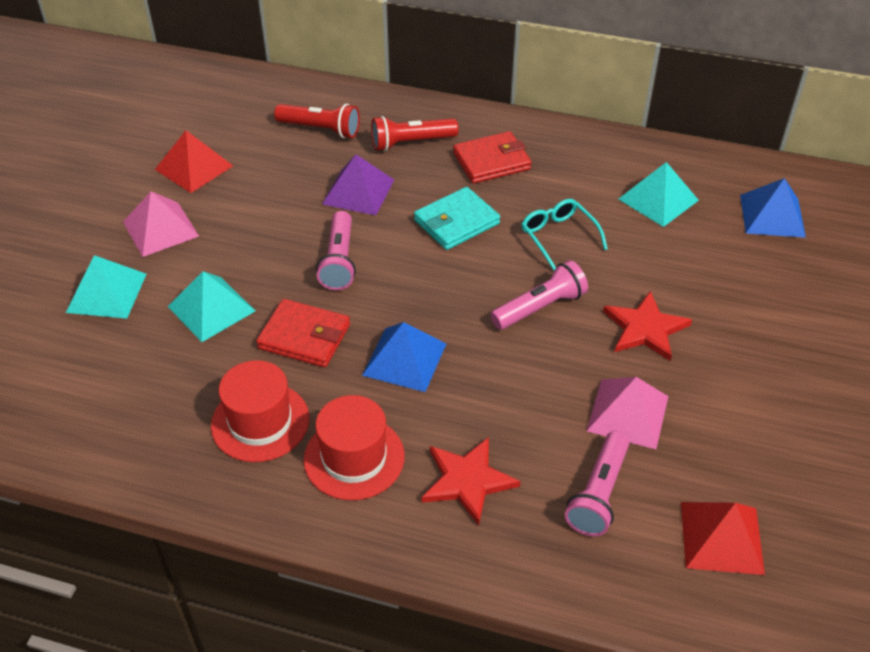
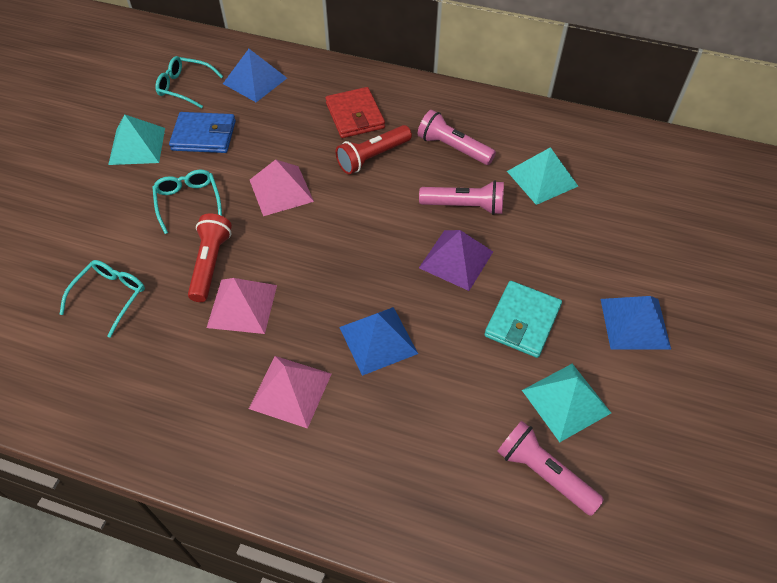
blue pyramid: [362,322,446,392] [740,178,806,238] = 2 -> [223,49,287,102] [339,307,418,376] [601,296,671,350] = 3
blue wallet: none = 0 -> [169,112,236,153] = 1
pink pyramid: [123,192,199,257] [587,377,669,449] = 2 -> [207,278,277,334] [249,356,331,429] [250,160,314,216] = 3
red hat: [211,360,309,462] [304,395,405,500] = 2 -> none = 0
red pyramid: [155,130,233,193] [681,502,765,575] = 2 -> none = 0
red star: [421,437,521,525] [603,291,692,361] = 2 -> none = 0
red wallet: [256,299,350,367] [453,131,532,183] = 2 -> [325,87,385,138] = 1
turquoise glasses: [521,199,608,271] = 1 -> [59,260,145,338] [152,170,222,234] [155,56,223,108] = 3

